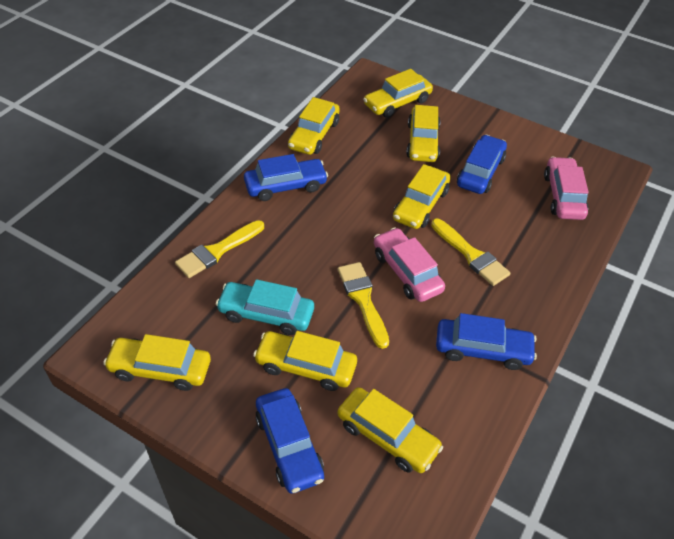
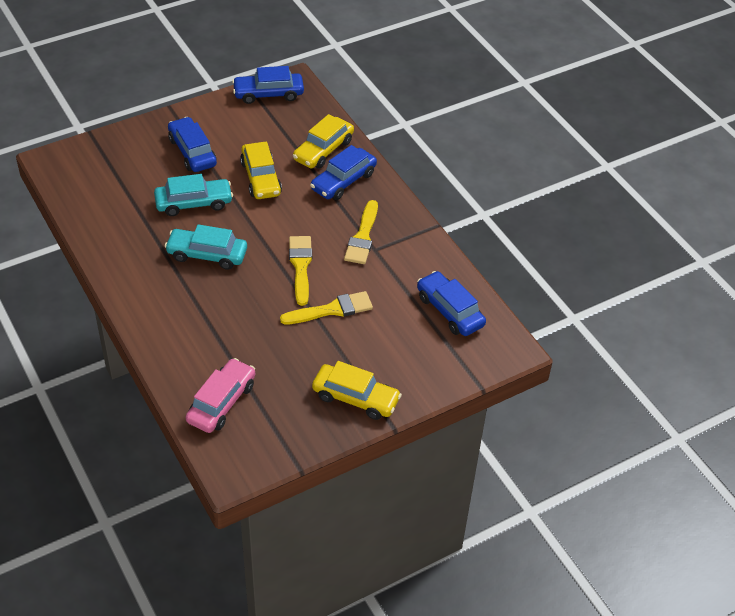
pink car: [374,227,445,302] [544,157,589,220] = 2 -> [186,358,255,433] = 1
turquoise car: [216,279,314,335] = 1 -> [154,174,233,216] [164,224,247,270] = 2
yellow car: [103,334,211,391] [253,331,357,391] [288,97,340,155] [338,387,443,473] [363,69,433,118] [393,164,451,229] [406,105,441,162] = 7 -> [240,142,282,199] [293,114,354,169] [312,361,402,420] = 3

